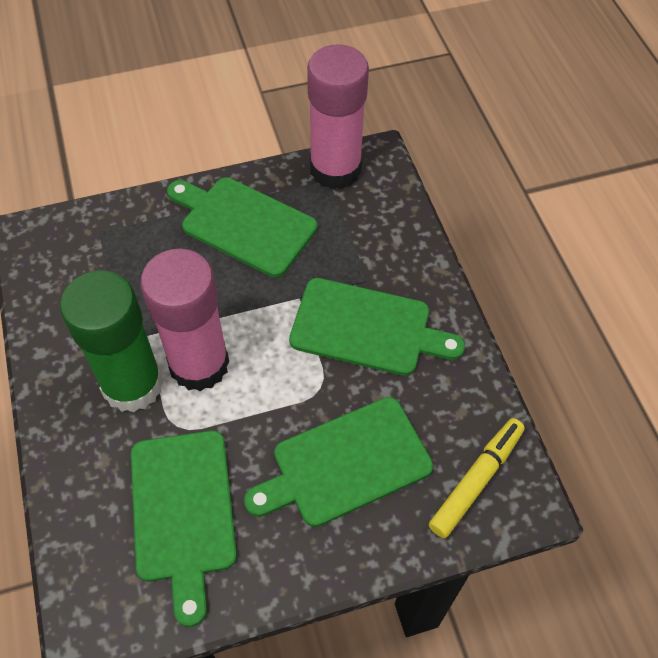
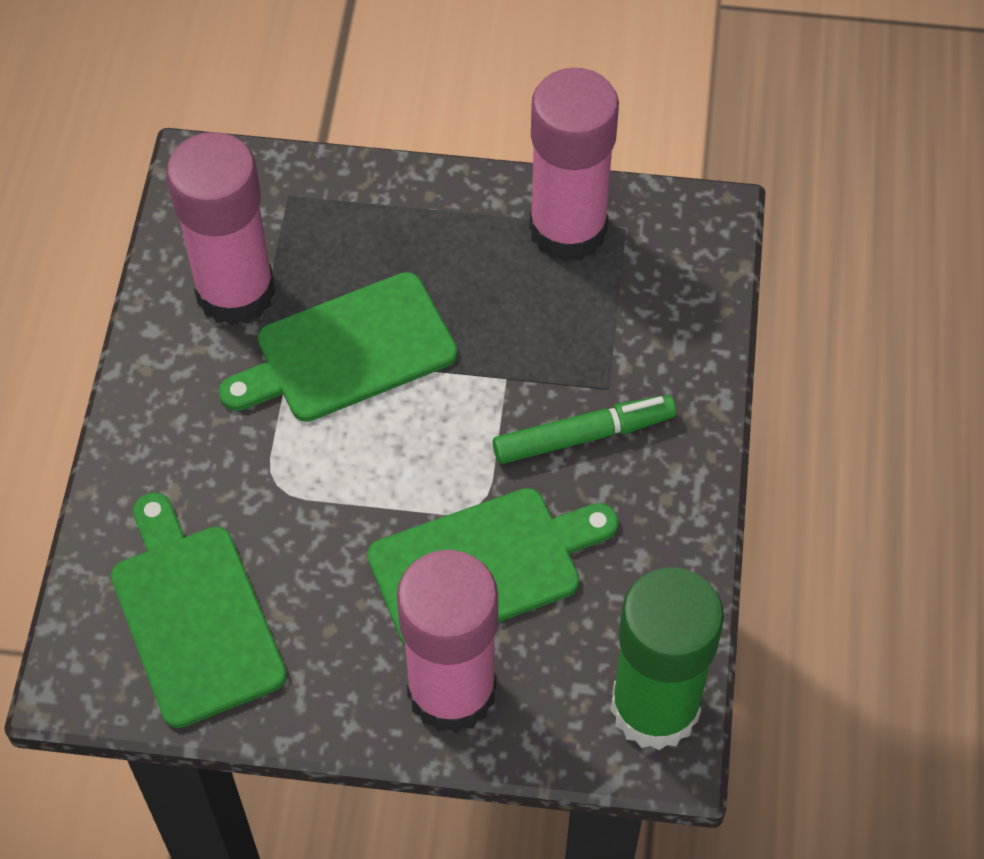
green cutting board: [131,431,237,627] [167,177,317,277] [244,397,433,527] [289,278,465,376] = 4 -> [111,492,287,728] [219,272,458,422] [367,488,619,646] = 3
green marker: none = 0 -> [493,395,676,464] = 1
pink glue stick: [141,249,229,391] [307,44,369,189] = 2 -> [166,132,275,325] [397,550,498,733] [529,68,619,262] = 3
yellow marker: [429,418,525,538] = 1 -> none = 0

